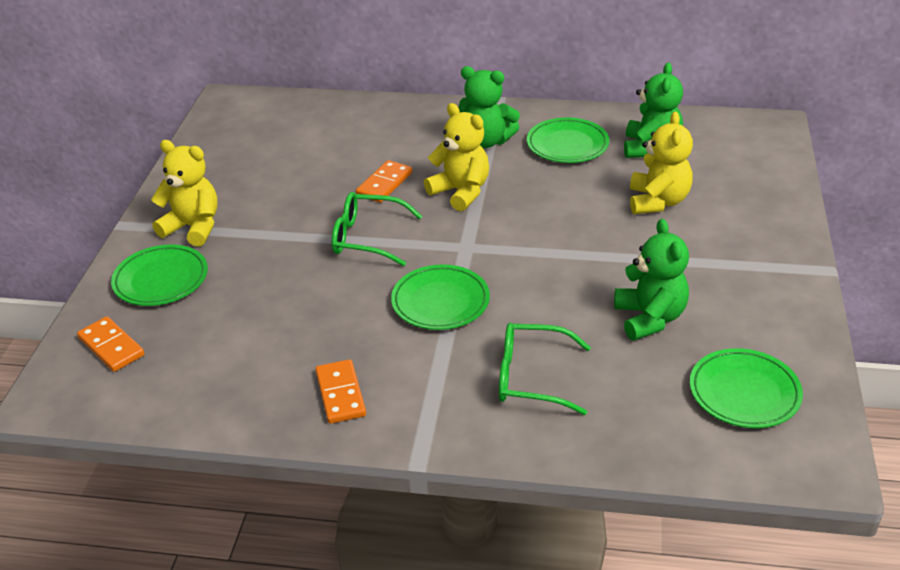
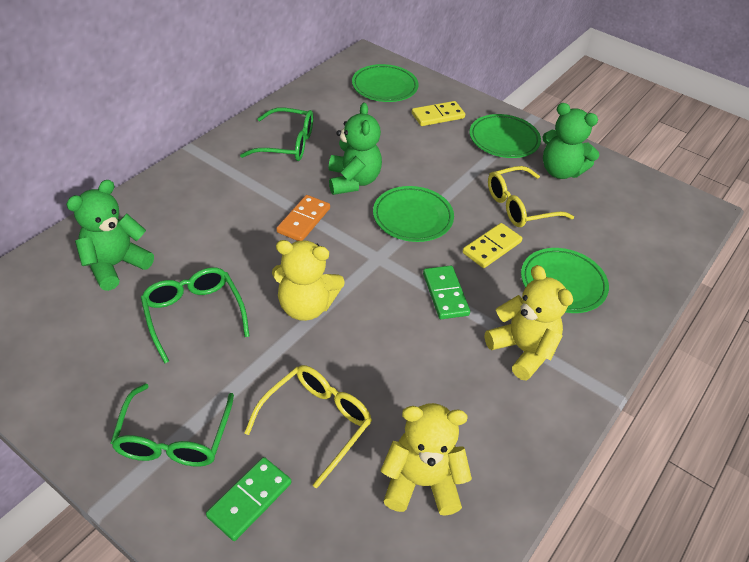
green domino: none = 0 -> [206,457,291,541] [423,266,470,319] = 2
green glasses: [332,192,422,266] [499,323,591,415] = 2 -> [111,384,234,467] [141,267,250,363] [240,108,313,161] = 3
orange domino: [77,316,145,372] [315,359,366,424] [356,160,412,203] = 3 -> [276,195,330,241] = 1
yellow domino: none = 0 -> [412,101,465,126] [462,223,522,268] = 2
yellow glasses: none = 0 -> [244,365,372,489] [488,166,574,227] = 2

